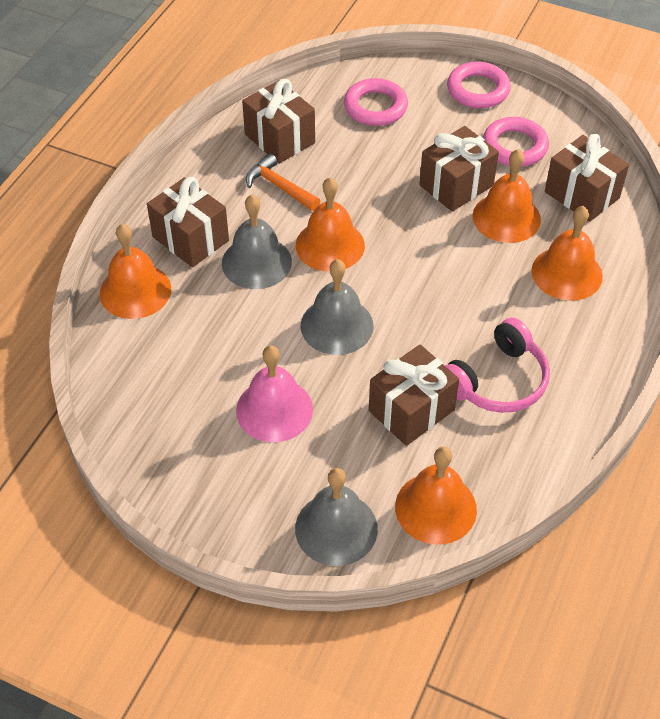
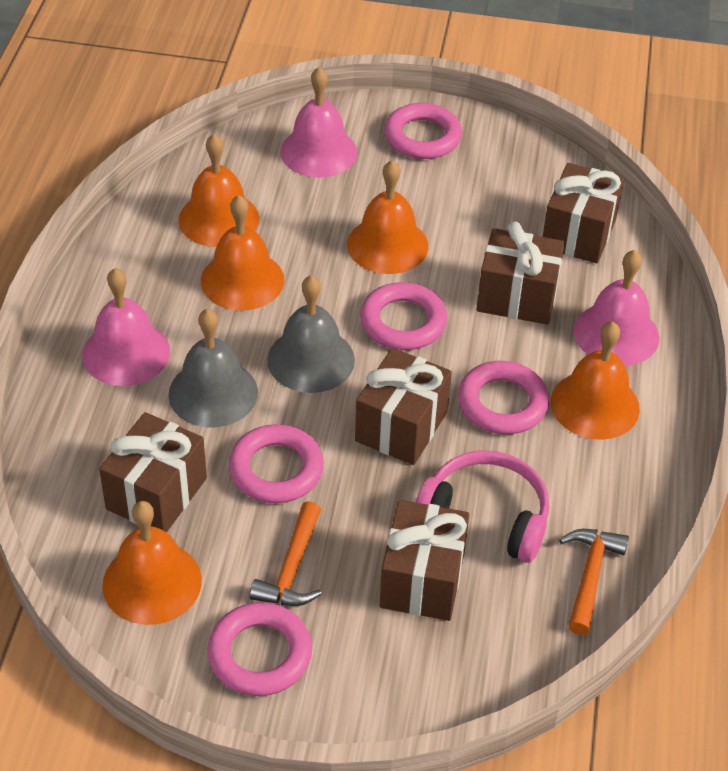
grey bell: [222,195,292,289] [295,468,378,566] [300,259,374,355] = 3 -> [168,309,258,427] [267,275,355,393] = 2
orange hammer: [246,153,320,211] = 1 -> [249,501,321,606] [559,529,629,635] = 2
pink bell: [236,346,313,442] = 1 -> [82,268,170,386] [280,67,357,178] [574,250,660,366] = 3
pink ring: [344,78,408,126] [447,62,511,108] [483,117,549,167] = 3 -> [208,602,312,696] [229,424,324,503] [360,282,447,350] [384,103,462,159] [458,361,549,434] = 5

